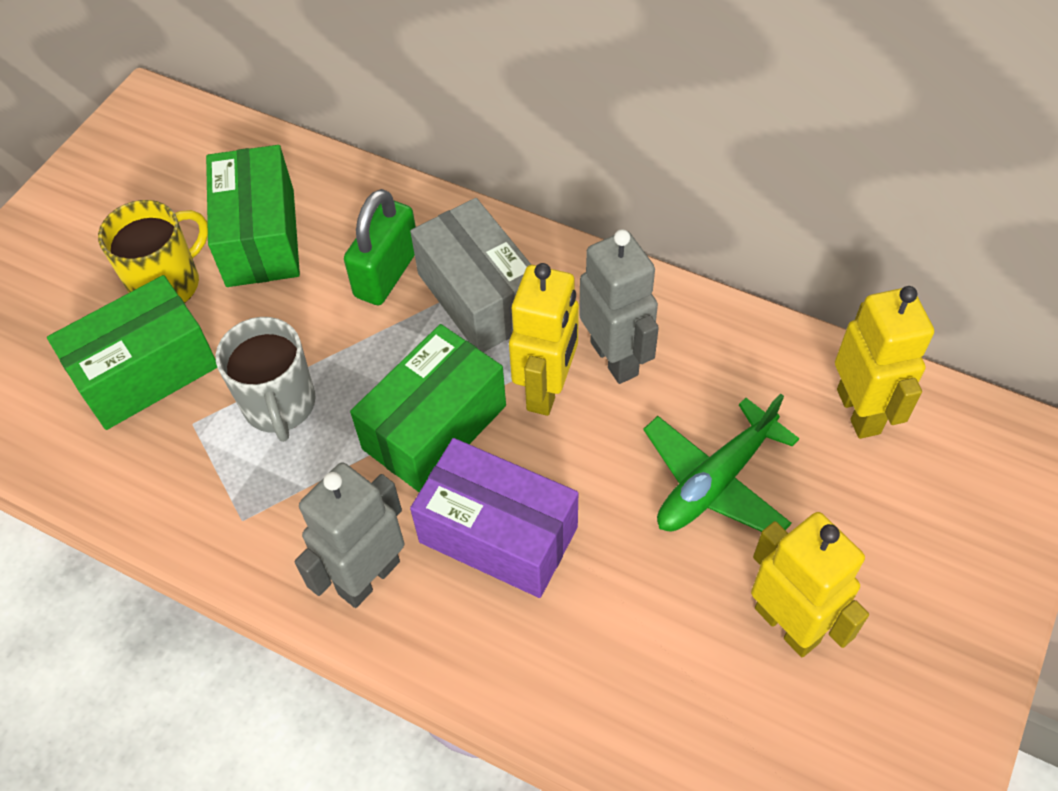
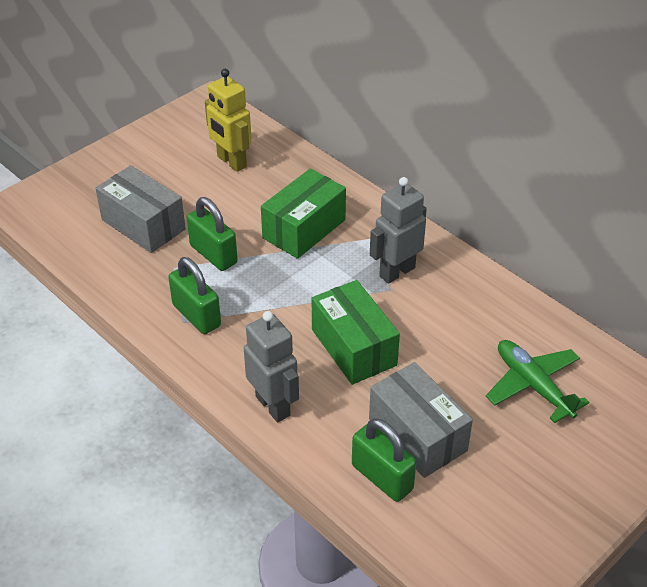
green box: [47,275,217,430] [206,145,300,287] [350,324,506,492] = 3 -> [261,169,346,259] [312,280,400,385] = 2
green padlock: [344,189,416,305] = 1 -> [168,257,221,334] [187,197,238,271] [352,418,416,502] = 3
grey box: [410,198,531,352] = 1 -> [95,165,186,253] [369,362,473,478] = 2
grey mug: [216,317,316,442] = 1 -> none = 0
purple box: [410,438,578,598] = 1 -> none = 0
yellow mug: [98,200,208,303] = 1 -> none = 0
yellow robot: [509,263,579,416] [751,512,869,657] [835,286,934,439] = 3 -> [205,69,252,172] = 1

